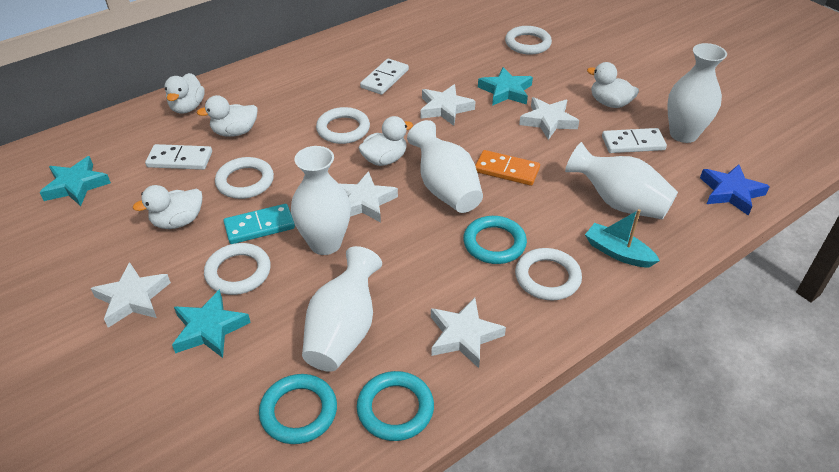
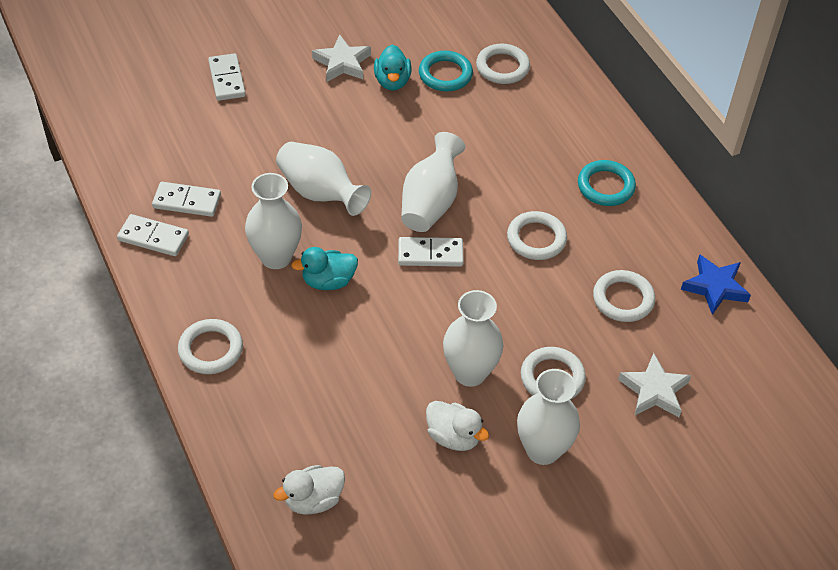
orange domino: [475,150,540,186] = 1 -> none = 0
turquoise boat: [585,209,660,267] = 1 -> none = 0
turquoise domino: [224,204,295,244] = 1 -> none = 0
turquoise duck: none = 0 -> [291,247,358,290] [374,45,412,91] = 2
turquoise ring: [259,374,337,444] [357,371,434,441] [463,216,527,264] = 3 -> [419,51,473,91] [578,160,636,206] = 2
turquoise star: [40,156,111,206] [172,289,251,358] [478,67,533,106] = 3 -> none = 0
white domino: [145,144,212,170] [360,59,409,95] [602,128,667,153] = 3 -> [117,214,189,256] [152,182,221,217] [208,53,246,101] [398,237,464,267] = 4
white duck: [133,185,202,229] [164,73,205,114] [197,95,258,137] [358,116,413,166] [587,62,639,108] = 5 -> [273,465,345,515] [426,401,489,451] = 2
white star: [91,262,171,328] [340,171,398,223] [421,84,476,126] [431,298,506,368] [519,97,579,140] = 5 -> [312,35,371,82] [618,353,691,417] = 2

